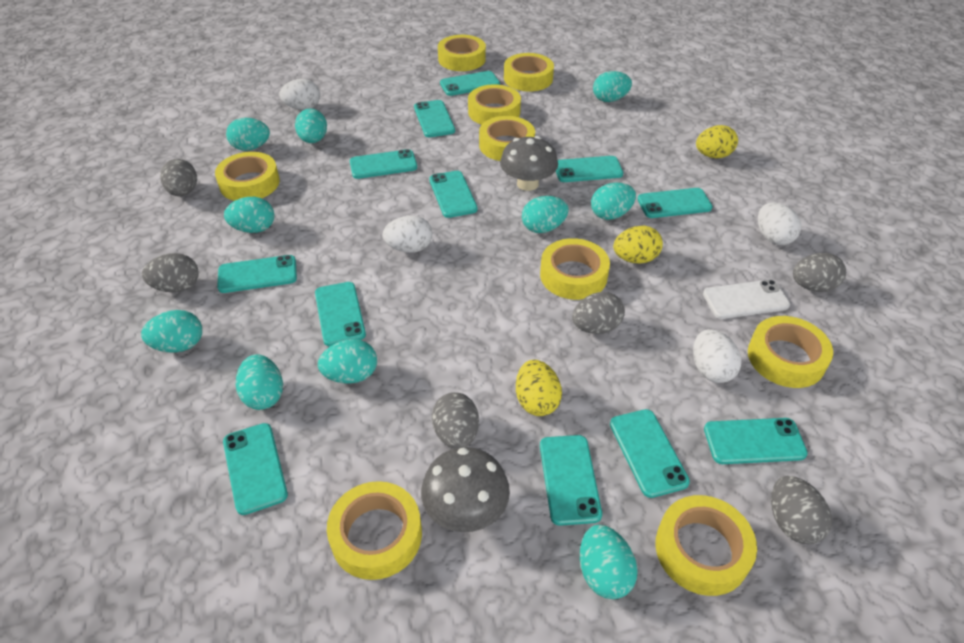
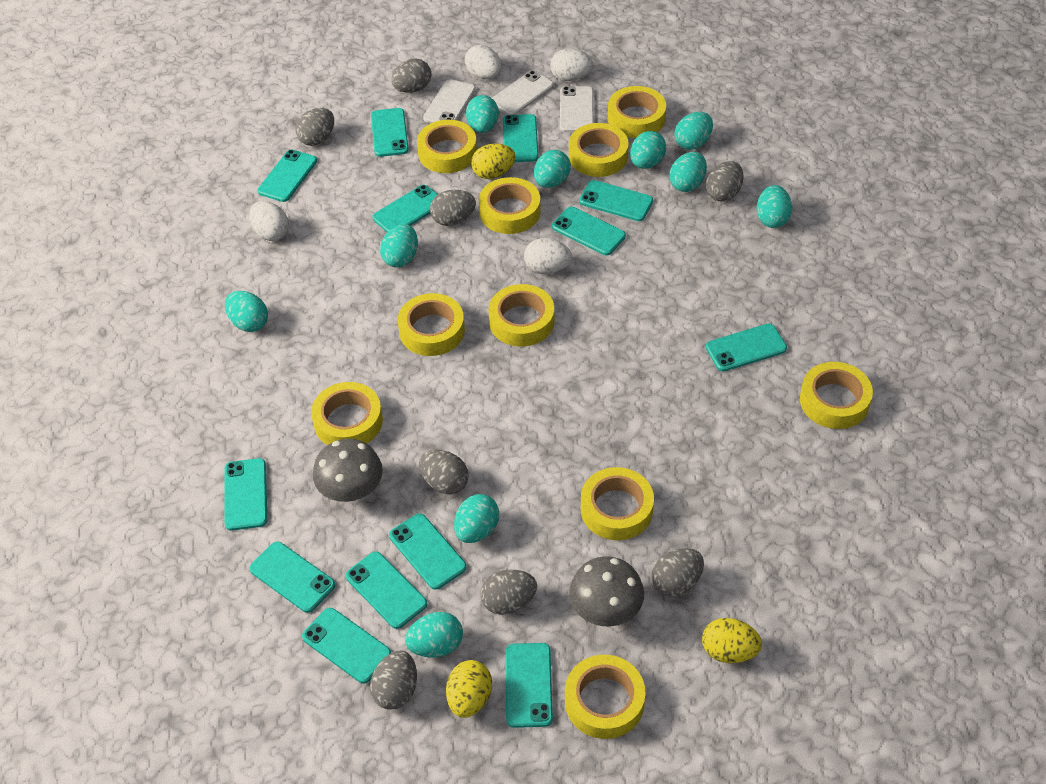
grey egg: [142,253,198,292] [160,159,197,196] [432,392,479,449] [572,292,625,334] [771,476,832,544] [793,253,846,292] = 6 -> [296,108,334,146] [370,650,417,710] [392,58,431,93] [419,450,469,495] [430,190,476,226] [480,570,537,615] [651,548,704,596] [706,161,744,202] = 8
turquoise phone: [217,255,297,293] [223,423,288,515] [315,282,366,346] [350,149,417,179] [414,100,455,137] [429,171,478,218] [440,71,500,96] [540,435,602,526] [556,156,623,182] [610,409,690,498] [638,188,713,218] [704,418,808,464] = 12 -> [225,458,267,531] [250,542,335,613] [258,149,317,202] [302,608,391,684] [346,552,427,629] [371,108,409,157] [373,185,438,233] [389,513,467,590] [503,114,538,162] [505,643,553,728] [552,207,626,255] [579,180,653,221] [706,323,787,372] = 13
white phone: [703,280,790,319] = 1 -> [423,79,476,123] [492,70,554,115] [560,86,594,132] = 3
yellow tape: [215,152,280,201] [327,481,422,580] [438,35,486,71] [468,84,521,125] [479,116,535,161] [504,53,554,92] [540,238,610,300] [655,495,757,596] [748,316,833,388] = 9 -> [311,382,383,445] [398,293,465,356] [417,120,477,173] [479,177,541,234] [489,284,554,347] [565,655,646,739] [569,123,629,177] [581,467,654,540] [608,86,666,138] [800,362,873,429] = 10

